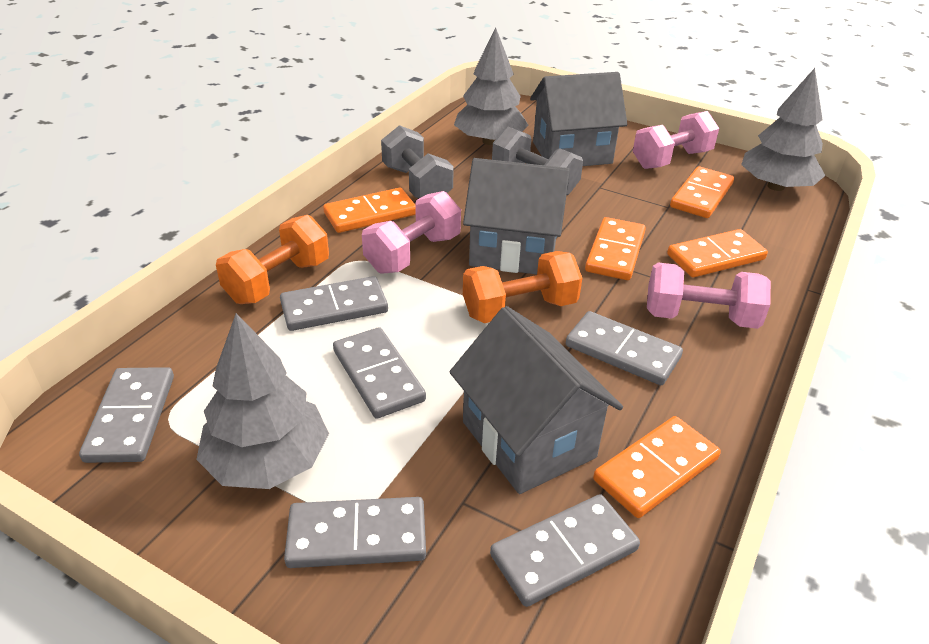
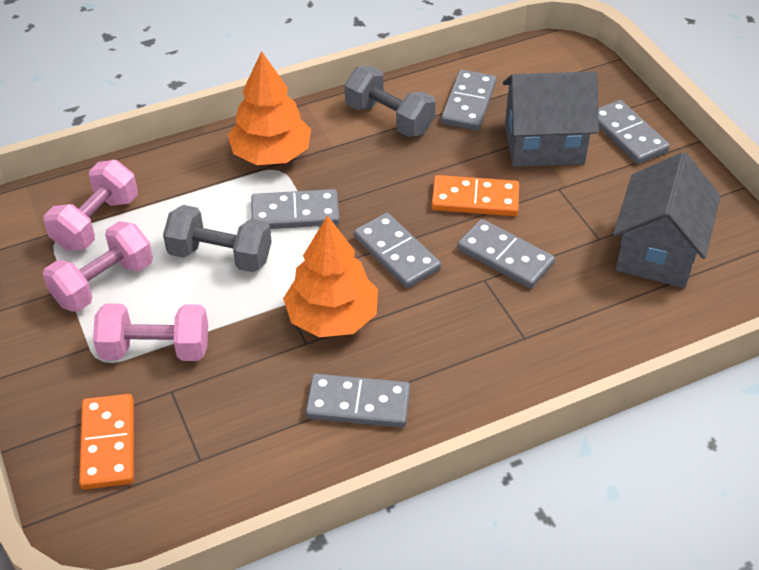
grey house: [450,306,623,494] [463,158,570,274] [530,72,627,166] = 3 -> [503,71,599,167] [613,152,721,288] = 2
grey tree: [196,313,329,489] [454,28,529,145] [741,68,826,191] = 3 -> none = 0
orange domino: [323,188,416,233] [585,217,646,280] [593,416,721,518] [667,229,768,277] [670,166,734,218] = 5 -> [79,394,134,490] [432,175,519,216] = 2
orange dumbbell: [216,215,329,304] [463,251,582,323] = 2 -> none = 0
orange tree: none = 0 -> [228,51,311,165] [283,215,378,337] = 2

